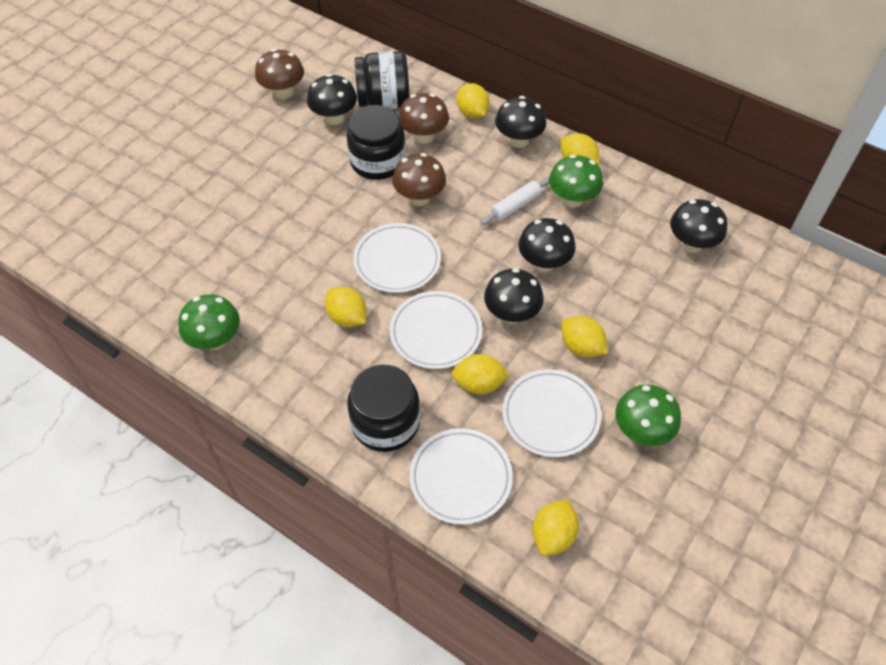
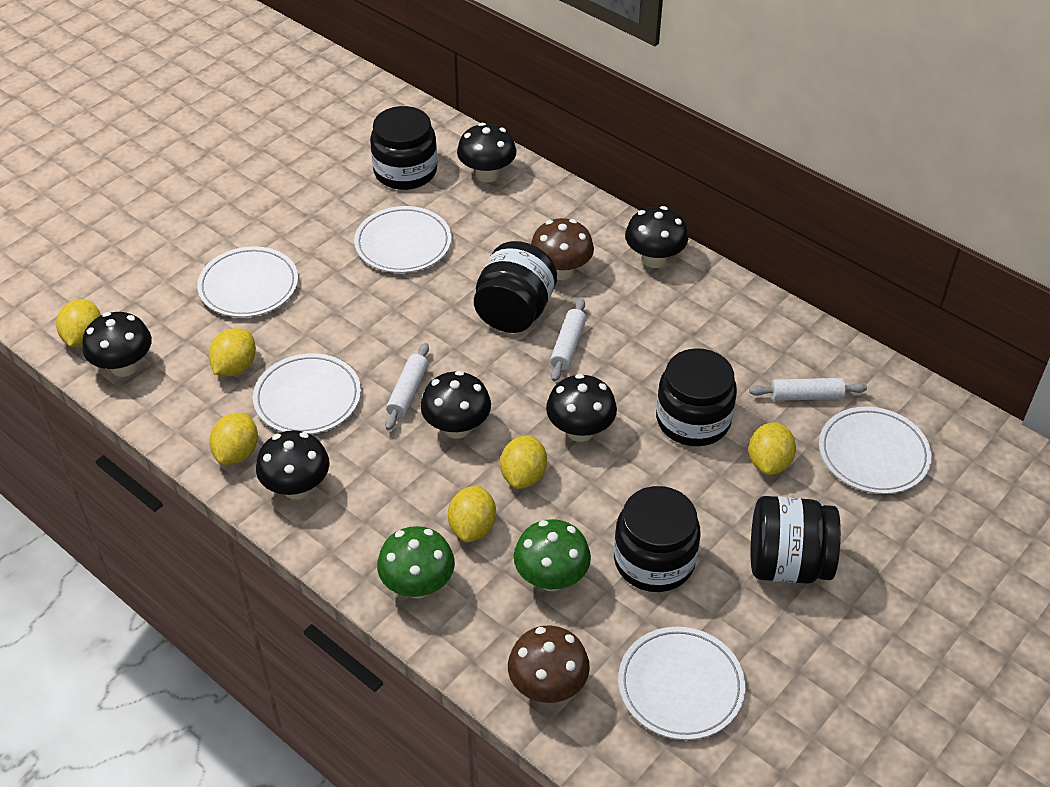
black jar: [347,105,406,180] [347,364,420,452] [355,51,409,109] = 3 -> [370,106,437,190] [474,241,557,333] [614,486,701,592] [656,348,737,446] [751,496,841,584] = 5
black mushroom: [307,74,357,125] [484,268,544,324] [495,96,547,148] [518,218,575,272] [670,199,728,253] = 5 -> [82,312,152,377] [256,430,329,499] [421,371,491,439] [457,123,517,182] [546,374,617,442] [625,206,688,268] = 6
brown mushroom: [255,49,304,99] [392,153,446,206] [398,93,449,144] = 3 -> [508,626,590,703] [531,218,594,280] = 2
green mushroom: [178,294,240,350] [549,155,603,208] [615,384,681,446] = 3 -> [377,526,455,598] [514,519,591,591] = 2
white plate: [353,223,441,293] [390,291,482,369] [409,428,513,525] [502,369,601,457] = 4 -> [197,246,298,317] [253,353,361,434] [354,206,452,273] [618,627,745,740] [819,407,932,494] = 5
white rolling pin: [481,177,549,225] = 1 -> [385,343,429,430] [550,299,586,381] [749,378,867,401] = 3

